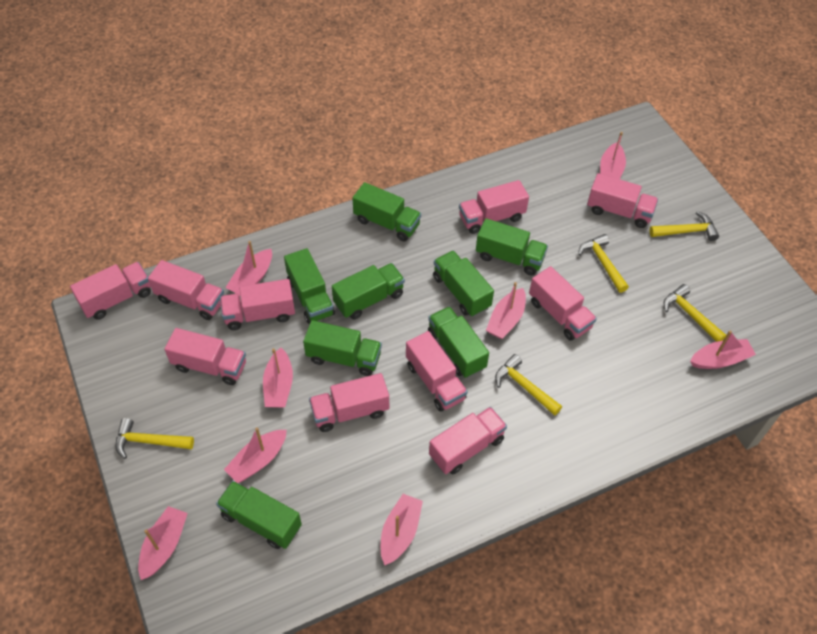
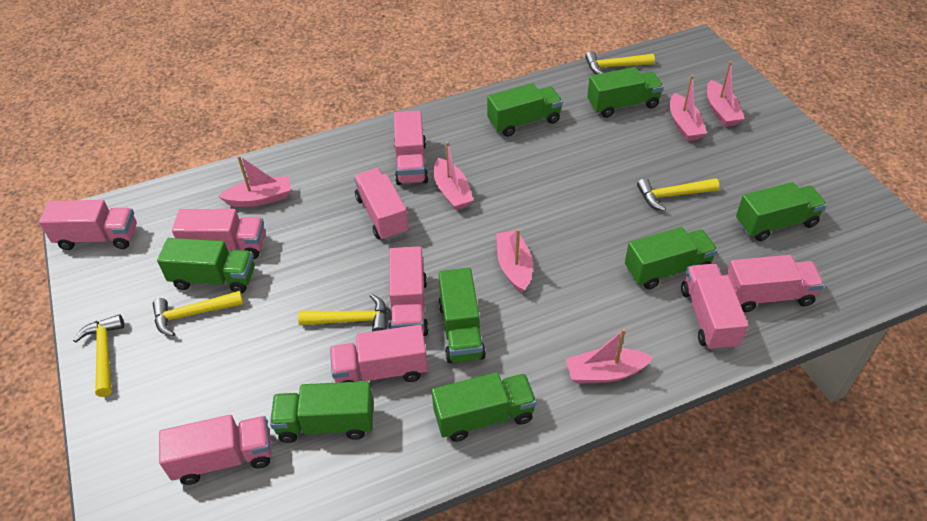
pink boat: [138,506,188,580] [224,427,287,483] [225,241,272,295] [263,348,293,407] [381,494,423,565] [486,282,526,339] [600,132,626,179] [690,331,756,369] = 8 -> [218,155,291,207] [434,141,474,210] [496,229,533,293] [566,328,653,384] [670,75,707,141] [707,61,745,127] = 6
pink truck: [70,262,151,320] [148,260,224,320] [164,328,246,385] [220,279,295,330] [309,373,389,432] [406,331,468,412] [429,407,507,474] [459,180,529,234] [529,266,597,341] [587,173,658,228] = 10 -> [39,200,137,250] [159,415,272,485] [172,209,265,259] [330,325,428,383] [354,168,409,241] [389,246,429,336] [394,111,428,185] [681,264,749,351] [726,255,824,312] = 9

